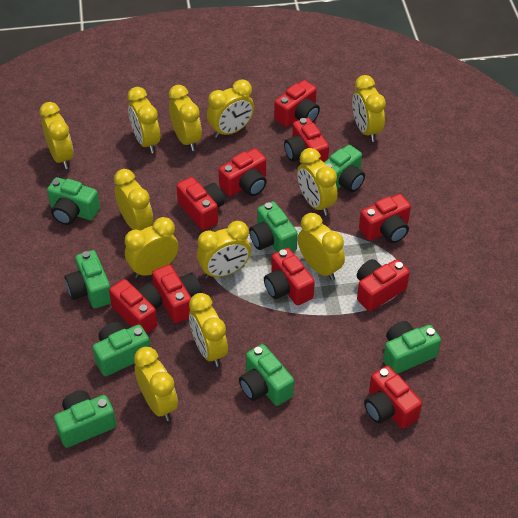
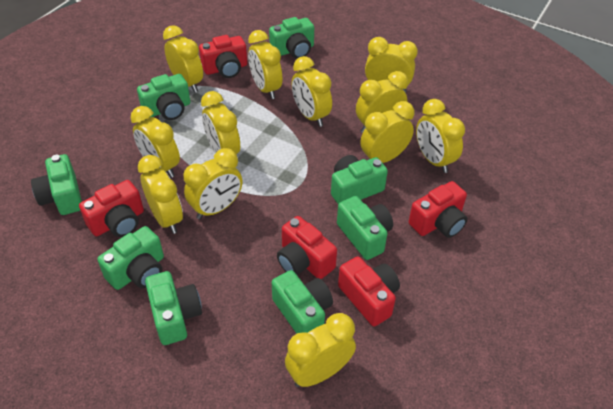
red camera: [109,279,162,334] [152,265,202,323] [176,177,225,230] [219,148,267,196] [264,248,315,305] [274,80,320,127] [284,118,329,162] [357,259,410,311] [359,194,411,243] [364,366,422,429] = 10 -> [79,180,144,237] [199,35,247,78] [277,216,337,279] [338,256,400,326] [409,181,468,238] = 5

